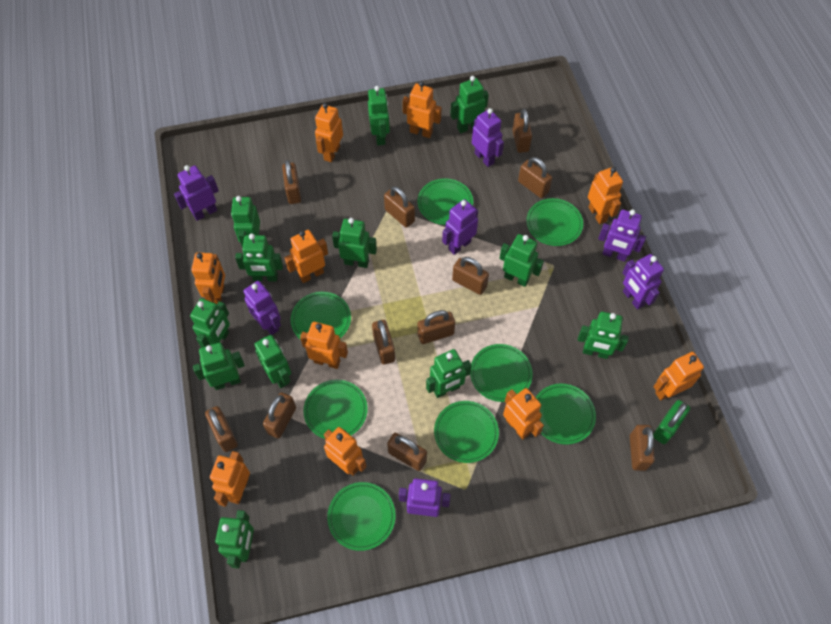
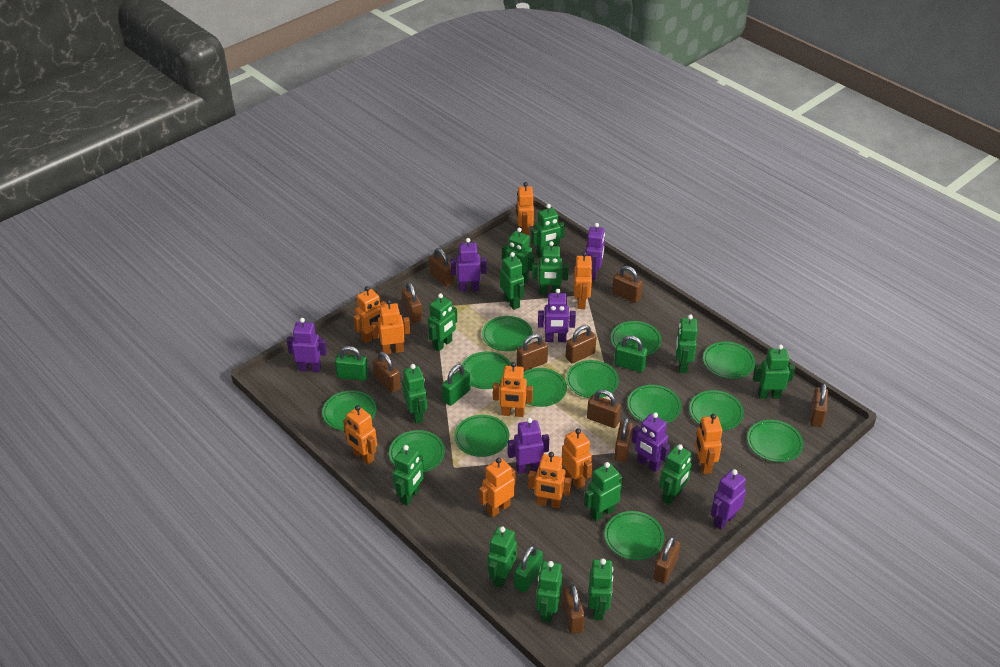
green padlock: [653,400,690,444] = 1 -> [335,346,369,381] [442,364,471,406] [514,545,543,593] [614,335,648,372] = 4
green plate: [291,292,351,340] [303,380,368,439] [327,482,396,551] [418,178,473,225] [434,401,499,463] [470,344,533,402] [526,198,583,246] [536,384,596,445] = 8 -> [322,390,377,431] [389,430,445,473] [454,415,509,457] [462,351,511,389] [482,316,533,351] [524,368,567,407] [566,360,619,398] [604,511,664,560] [611,321,662,356] [627,385,681,423] [689,390,744,431] [703,342,755,379] [747,420,803,462] = 13
green robot: [190,298,230,348] [193,343,245,390] [215,510,254,569] [231,196,260,247] [235,234,283,281] [255,335,291,388] [332,218,377,268] [368,86,390,145] [426,349,472,398] [450,76,489,133] [499,234,544,287] [578,312,629,359] = 12 -> [393,445,424,506] [403,364,427,424] [428,293,457,351] [488,526,517,588] [500,252,525,310] [502,228,535,283] [531,204,565,258] [532,241,569,294] [536,561,562,623] [584,462,623,521] [589,559,613,620] [660,444,692,505] [676,314,697,373] [753,344,795,399] = 14

